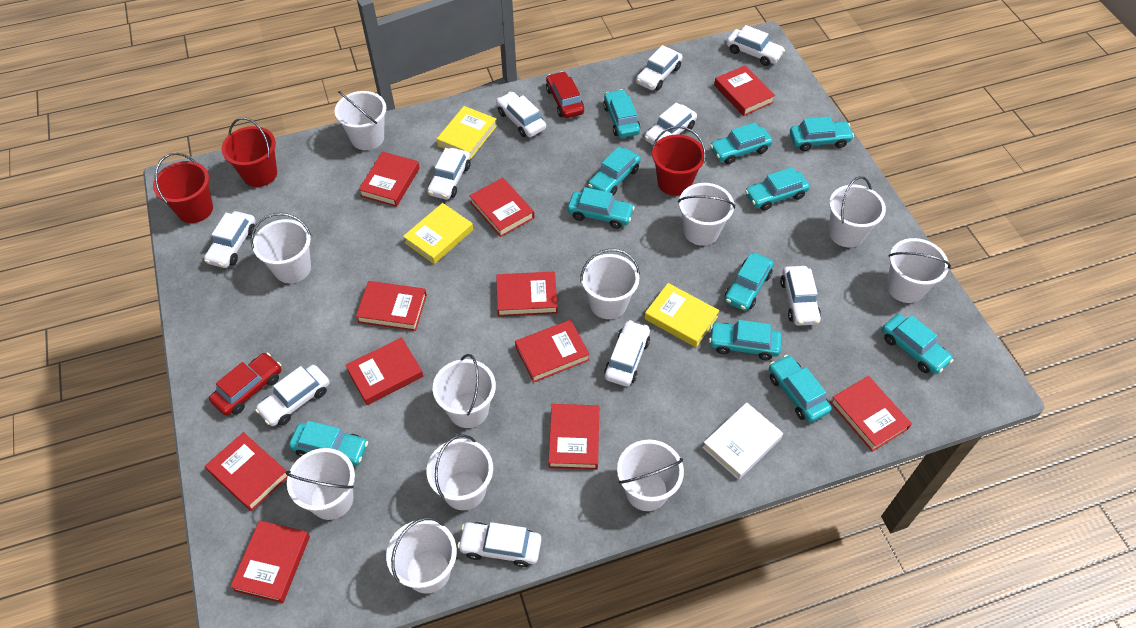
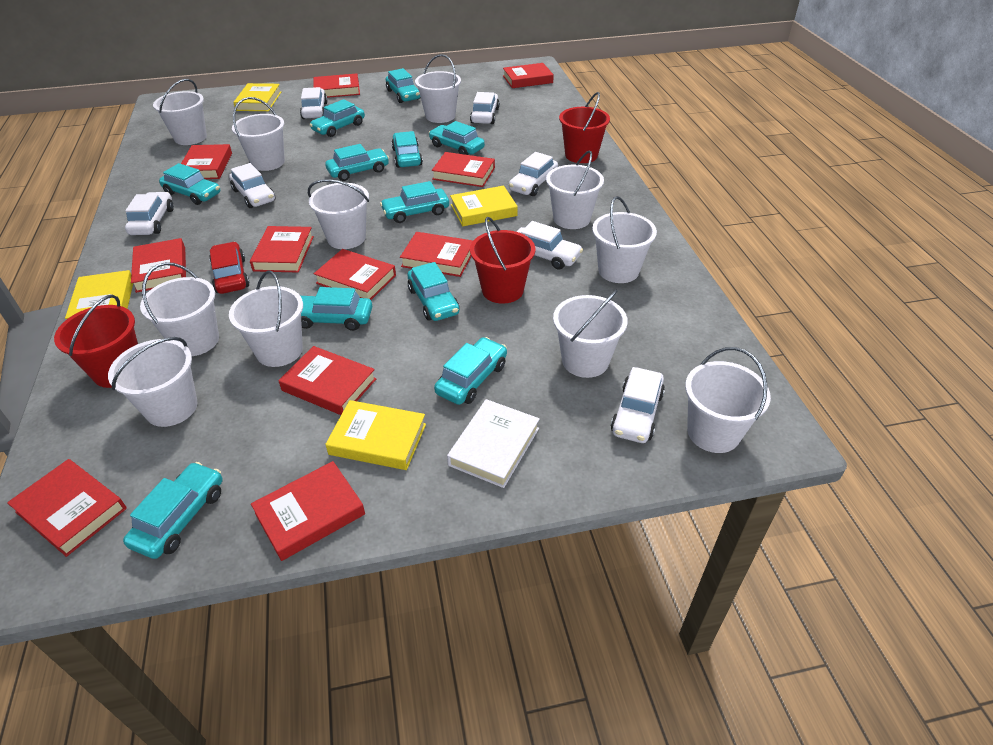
red car: [209,352,282,416] [546,71,584,118] = 2 -> [209,242,250,294] = 1
white car: [204,211,256,268] [255,365,330,426] [427,148,470,200] [457,522,541,567] [496,92,546,137] [604,320,650,387] [636,45,683,90] [644,102,697,145] [726,25,785,66] [780,266,821,326] = 10 -> [125,192,174,235] [229,163,276,208] [300,87,328,119] [470,92,500,124] [509,152,558,196] [516,221,583,270] [611,367,665,443] = 7
yellow book: [403,203,473,264] [436,106,497,159] [644,283,720,347] = 3 -> [65,270,133,319] [233,83,281,111] [325,400,426,470] [450,186,518,226] = 4

